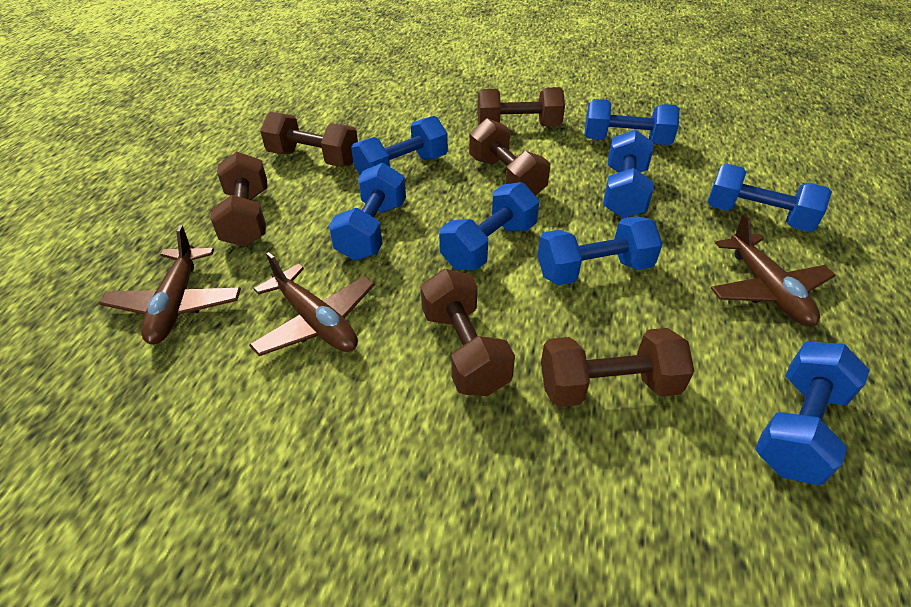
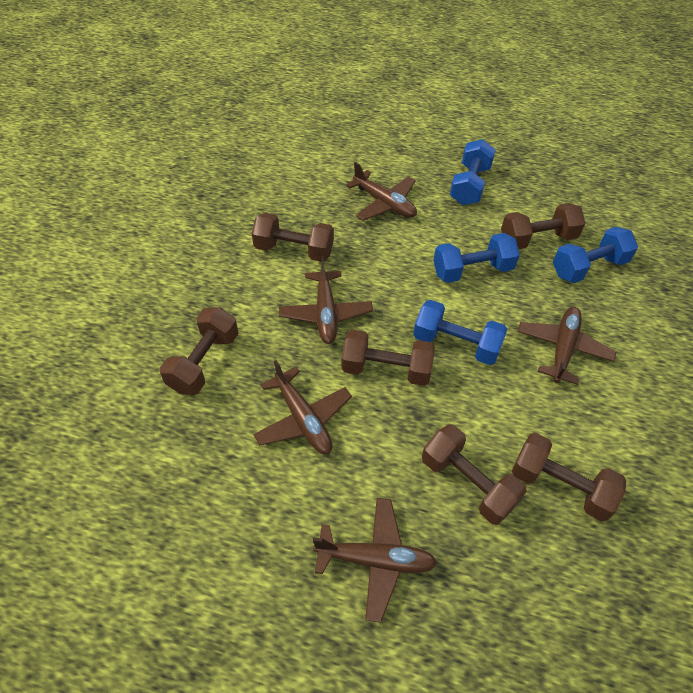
blue dumbbell: [329,163,406,261] [351,116,448,175] [439,182,539,271] [538,216,662,285] [584,99,680,145] [603,129,654,218] [708,164,832,232] [755,342,870,485] = 8 -> [413,300,507,365] [433,233,520,283] [450,139,496,205] [553,227,638,283] = 4
brown plane: [99,225,241,345] [249,252,375,356] [711,214,836,326] = 3 -> [253,360,352,454] [279,256,373,344] [313,498,437,622] [346,162,417,221] [517,307,616,385] = 5

